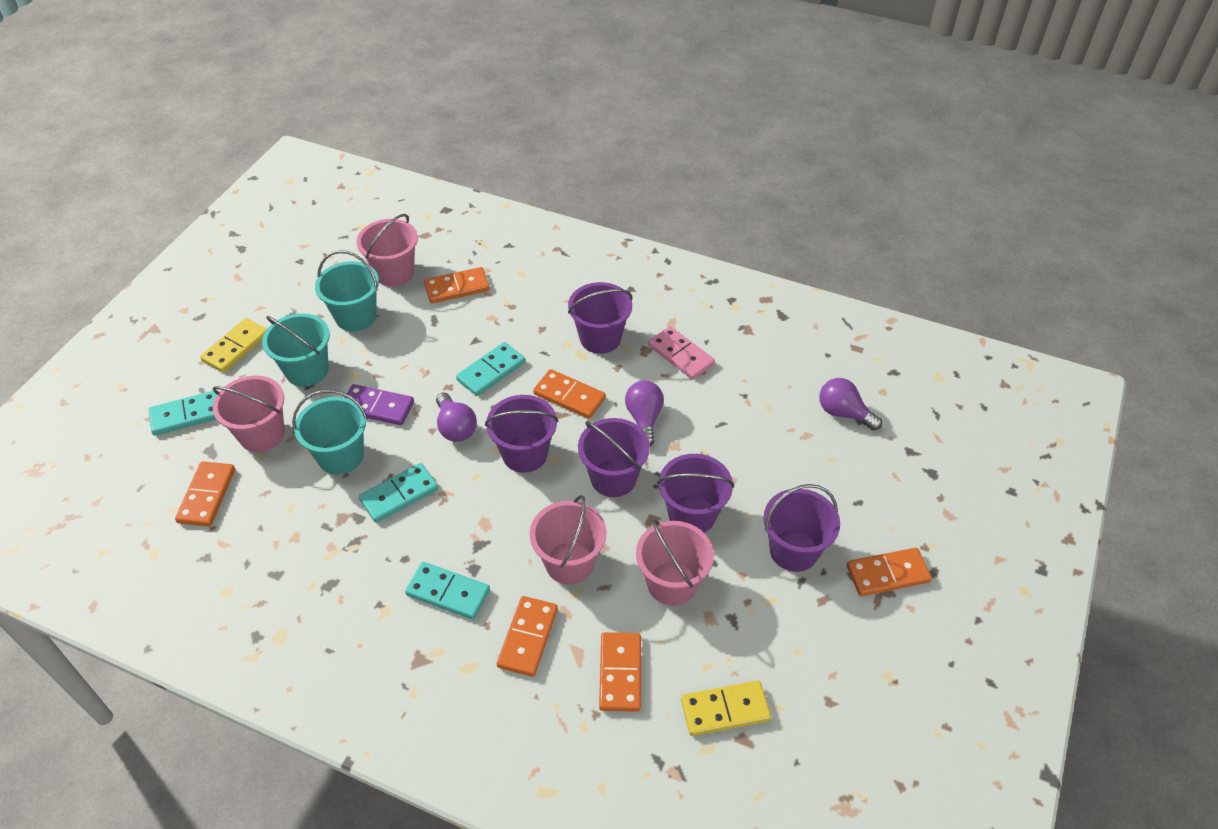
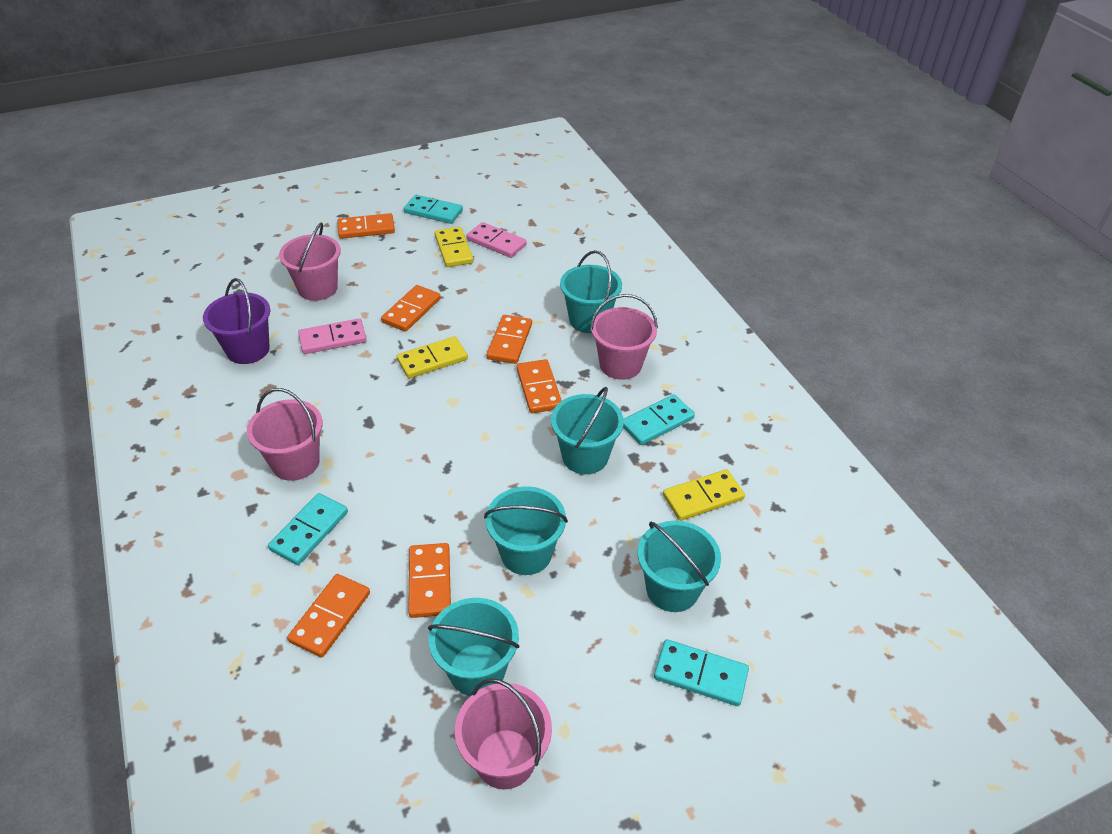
pink domino: [648,326,715,380] = 1 -> [298,318,367,354] [466,222,527,258] = 2
purple bucket: [485,395,558,473] [568,282,632,354] [578,418,650,497] [657,454,734,533] [763,484,840,572] = 5 -> [203,278,270,364] = 1
purple domino: [345,384,414,425] = 1 -> none = 0
purple light bulb: [436,393,477,442] [625,381,664,446] [819,378,882,431] = 3 -> none = 0
turquoise bucket: [262,313,330,387] [292,389,368,475] [315,250,379,331] = 3 -> [428,598,519,696] [484,486,568,575] [551,387,624,474] [560,250,622,333] [638,521,721,612] = 5
yellow domino: [200,318,267,373] [681,680,771,736] = 2 -> [397,336,468,378] [435,227,474,267] [663,469,745,521] = 3

